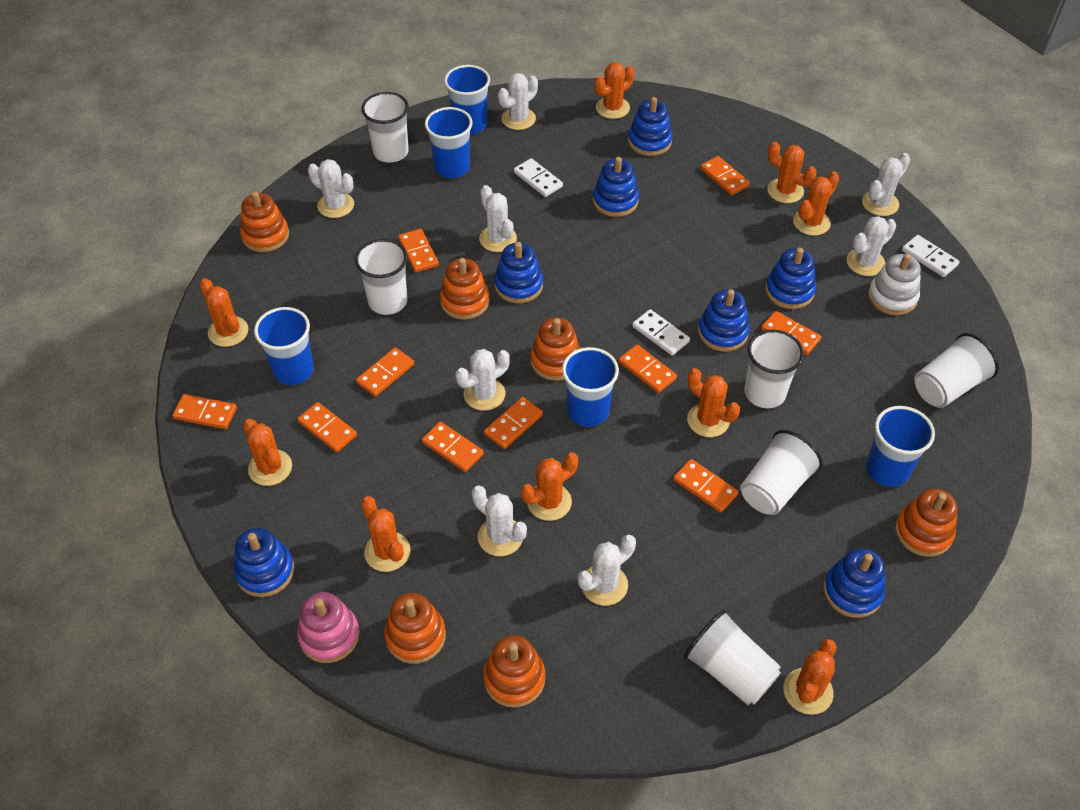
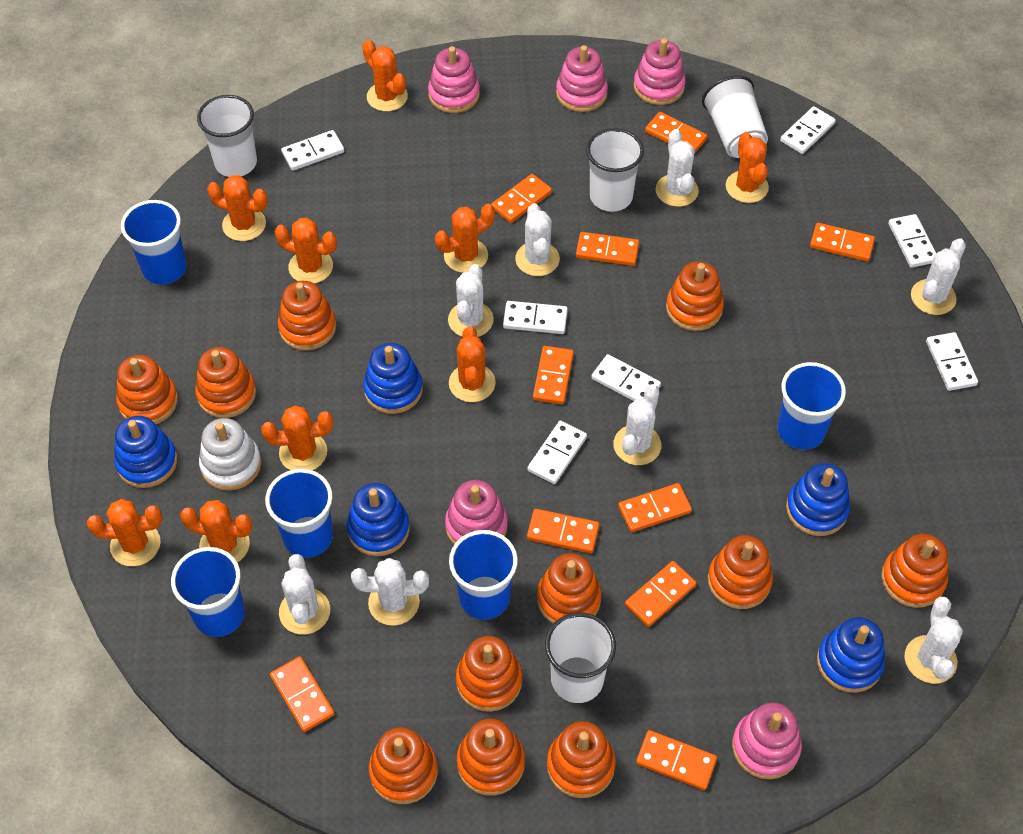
blue stacking toy: [233,528,294,597] [494,242,543,303] [593,157,639,217] [628,97,673,156] [698,289,750,352] [765,248,816,309] [823,548,885,618] = 7 -> [114,416,177,488] [346,483,410,556] [363,343,423,414] [786,463,850,536] [817,617,885,693] = 5
orange stacking toy: [240,192,289,252] [384,593,446,664] [440,258,490,320] [483,635,545,708] [530,318,581,381] [895,489,958,557] = 6 -> [116,355,178,424] [195,347,256,418] [278,281,336,351] [369,727,438,804] [456,636,522,712] [457,719,525,796] [537,553,601,624] [547,721,616,798] [666,261,724,331] [708,535,773,609] [881,533,948,608] = 11
pink stacking toy: [297,592,360,663] = 1 -> [428,46,480,113] [445,480,508,545] [556,45,608,112] [634,38,686,105] [732,703,802,779] = 5
white cup: [355,239,408,315] [361,92,409,163] [684,610,781,705] [740,430,823,515] [744,330,804,408] [915,333,999,408] = 6 -> [197,95,257,177] [545,613,616,703] [586,128,644,212] [702,75,768,158] = 4
white domino: [514,158,563,197] [632,309,690,356] [902,235,960,277] = 3 -> [281,130,344,171] [503,301,568,334] [527,421,587,484] [591,354,661,401] [780,106,836,154] [888,214,936,268] [926,332,978,391] = 7

